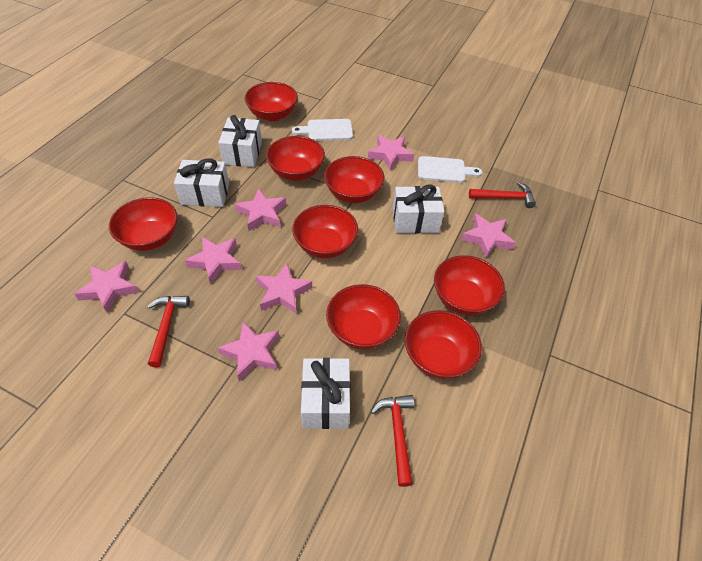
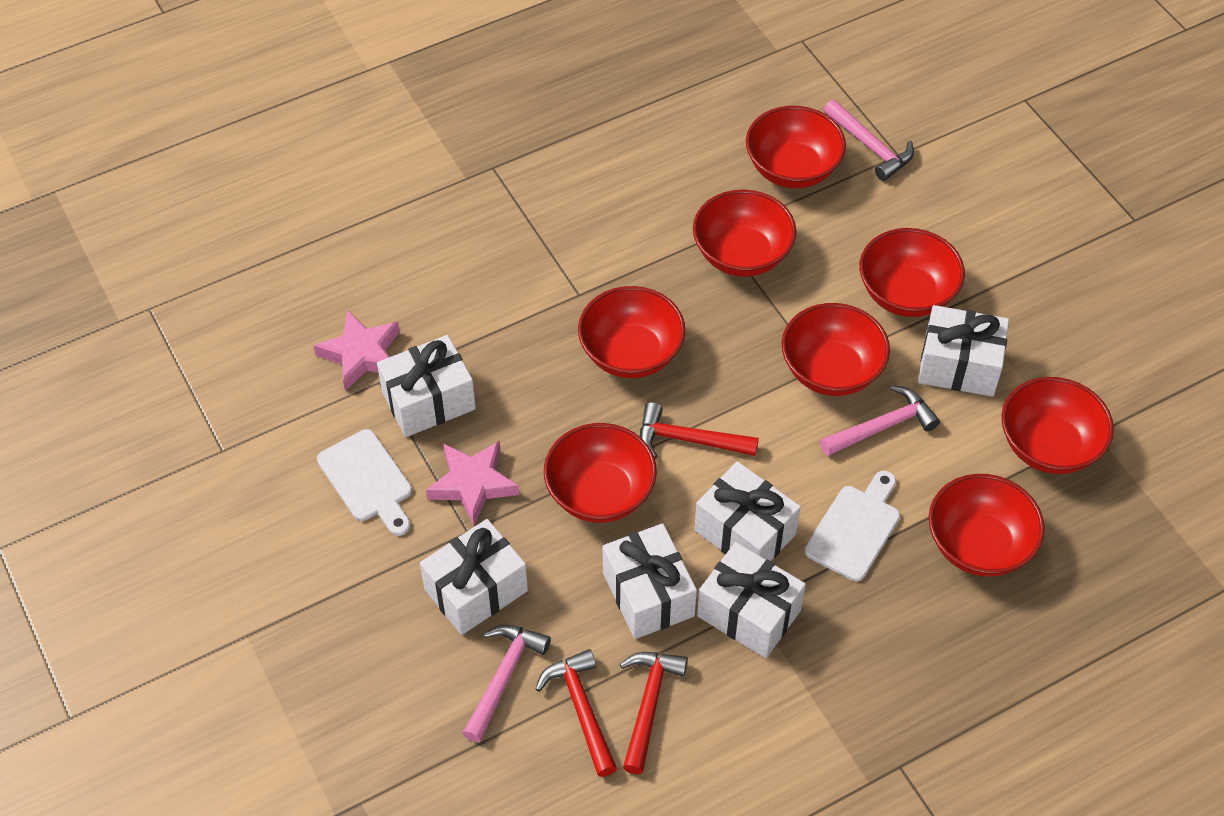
pink hammer: none = 0 -> [462,625,551,742] [820,385,940,456] [824,100,914,181] = 3
pink star: [74,261,139,314] [185,237,242,284] [217,321,279,381] [235,188,286,231] [256,263,312,314] [368,135,414,171] [461,213,516,259] = 7 -> [313,310,400,391] [426,441,519,525] = 2
white gift: [174,158,229,207] [218,115,262,167] [301,358,350,429] [393,184,444,233] = 4 -> [377,335,476,437] [420,519,528,635] [603,523,697,639] [694,461,801,561] [697,542,806,658] [918,305,1009,397] = 6

